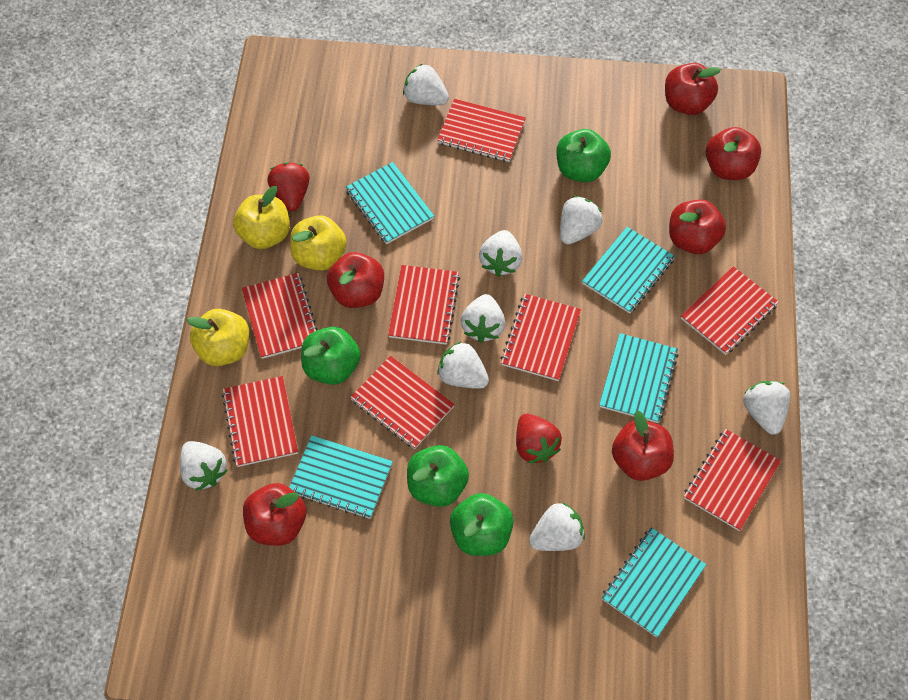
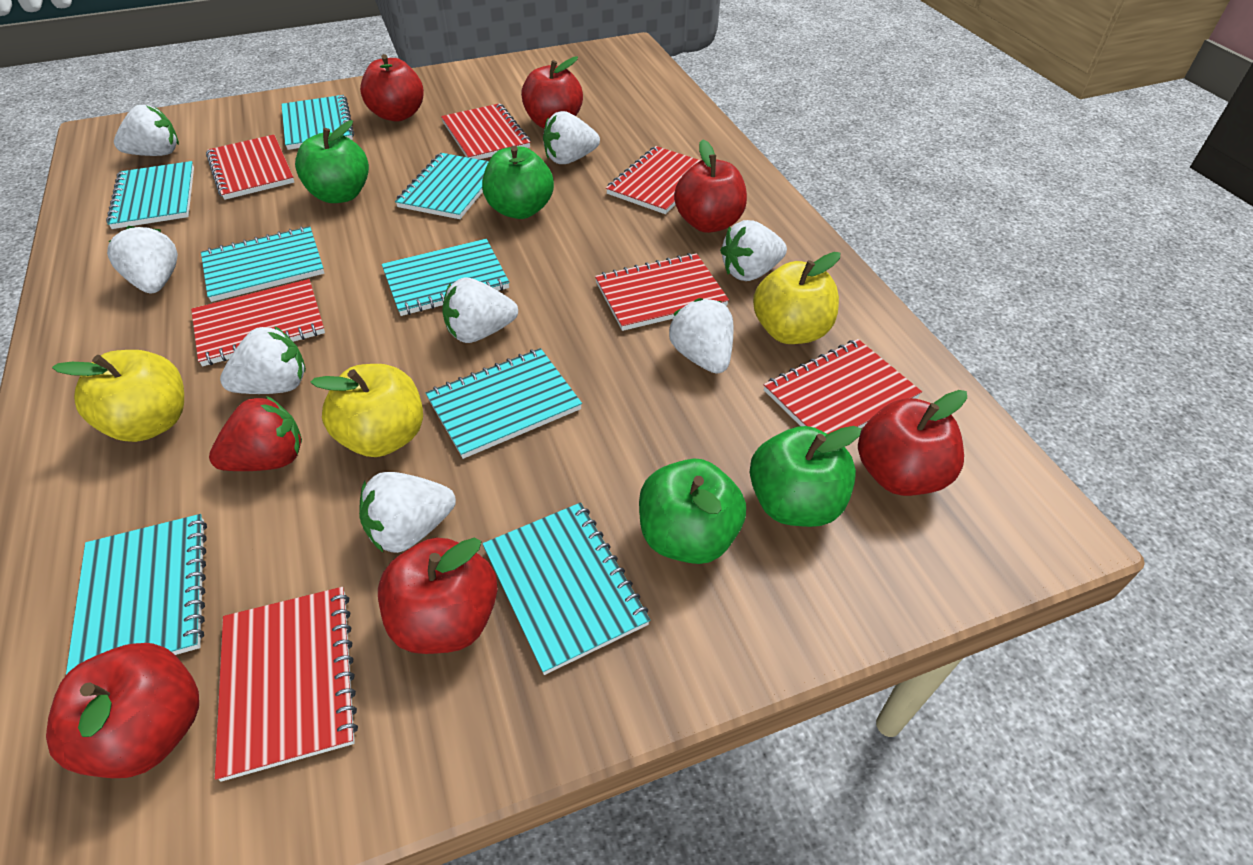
red notebook: [222,376,298,467] [242,273,318,359] [350,356,455,449] [388,265,460,345] [437,99,526,162] [501,294,581,381] [681,266,779,355] [684,429,781,531] = 8 -> [191,279,325,366] [206,135,294,200] [215,587,358,782] [441,103,530,160] [595,253,729,331] [606,146,701,214] [764,339,922,434] = 7
red strawberry: [267,162,310,211] [516,414,562,463] = 2 -> [209,396,302,471] = 1
turquoise notebook: [289,435,393,519] [345,162,434,244] [582,227,675,314] [599,333,679,423] [602,527,706,638] = 5 -> [66,514,207,675] [106,161,194,229] [201,226,324,302] [281,95,354,150] [382,239,509,316] [395,153,489,219] [426,348,582,459] [483,503,650,675] = 8

